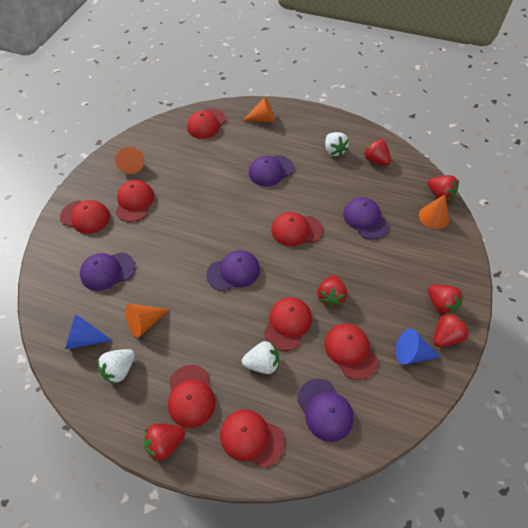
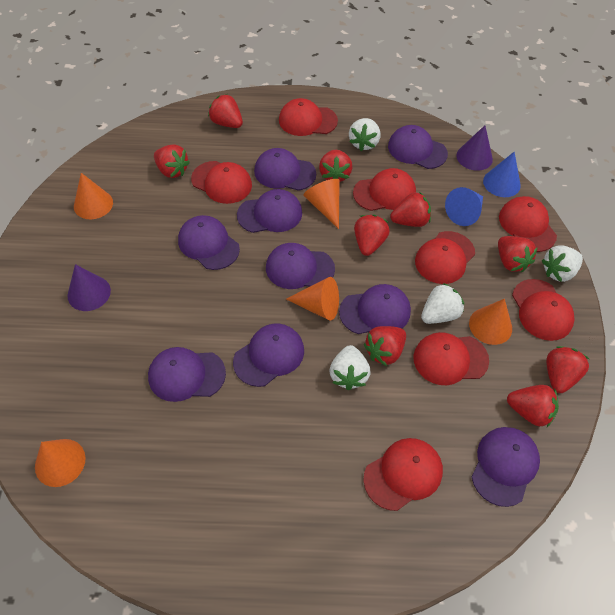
orange cone: [115,147,145,174] [125,304,170,338] [243,97,275,122] [419,194,449,229] = 4 -> [35,439,86,487] [74,173,113,219] [286,277,339,321] [304,179,340,229] [469,299,512,345] = 5
purple cap: [80,252,135,291] [206,250,260,291] [249,155,294,186] [297,379,354,442] [343,197,389,240] = 5 -> [148,347,226,402] [178,215,240,270] [233,323,304,387] [237,189,302,233] [254,148,316,191] [266,243,335,289] [339,284,411,334] [388,125,448,169] [472,427,540,507] = 9
purple cone: none = 0 -> [68,264,111,311] [456,125,493,171] = 2
red strawberry: [144,424,185,461] [317,275,347,307] [363,138,391,165] [428,175,459,201] [428,285,464,315] [434,313,470,347] = 6 -> [154,144,190,178] [208,94,243,128] [319,150,352,182] [354,214,390,256] [364,326,406,366] [390,192,431,227] [498,236,538,272] [507,385,559,427] [546,346,589,393] = 9
white strawberry: [97,349,135,384] [242,341,279,374] [325,132,349,157] = 3 -> [330,345,370,390] [349,118,380,151] [421,283,464,324] [542,246,583,282] = 4

